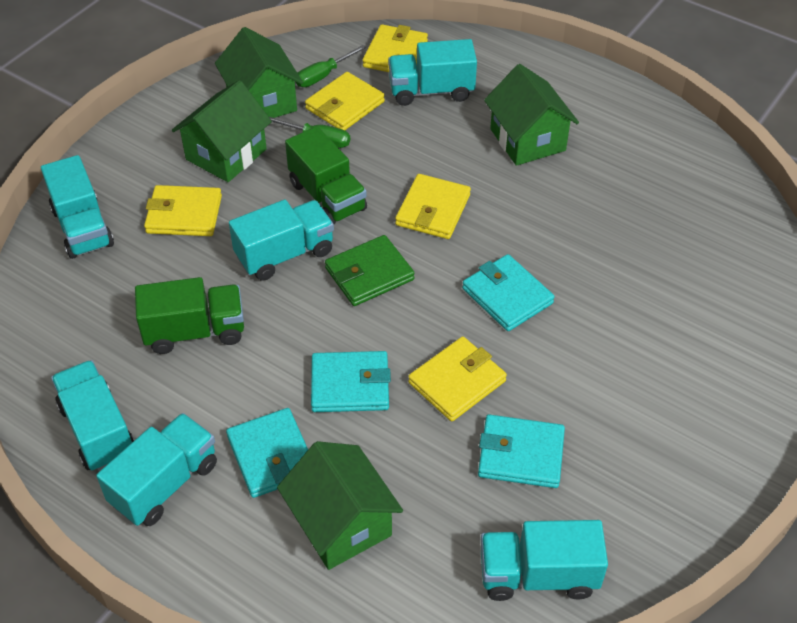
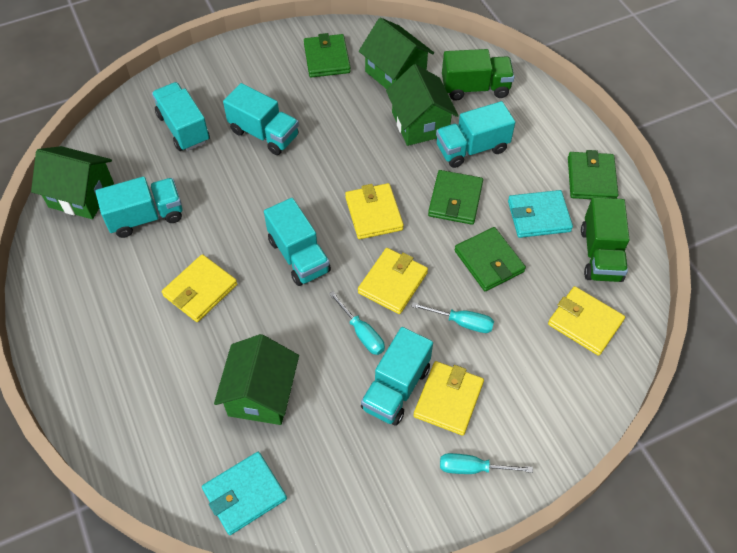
green screwdriver: [269,117,350,148] [296,45,366,87] = 2 -> none = 0
green wallet: [325,235,415,306] = 1 -> [304,33,351,78] [428,170,483,225] [455,227,526,291] [568,150,618,199] = 4
turquoise screwdriver: none = 0 -> [329,291,385,355] [411,302,494,333] [440,453,533,474] = 3
turquoise wallet: [226,408,308,498] [311,351,391,412] [462,254,555,331] [478,414,565,488] = 4 -> [202,452,287,535] [508,190,573,238] = 2

